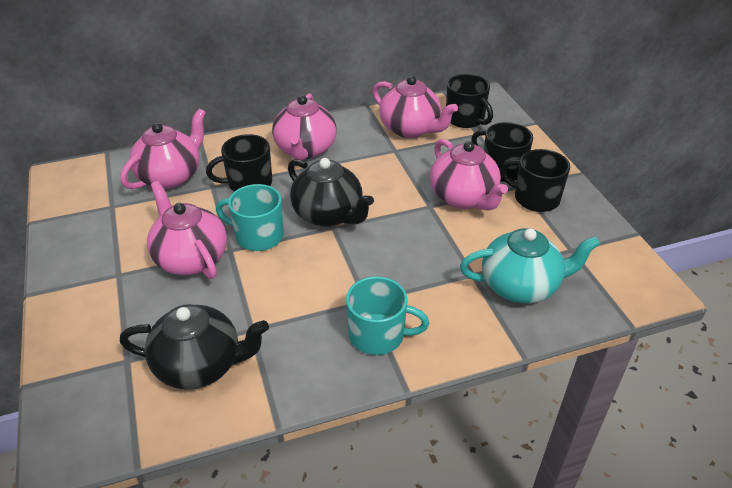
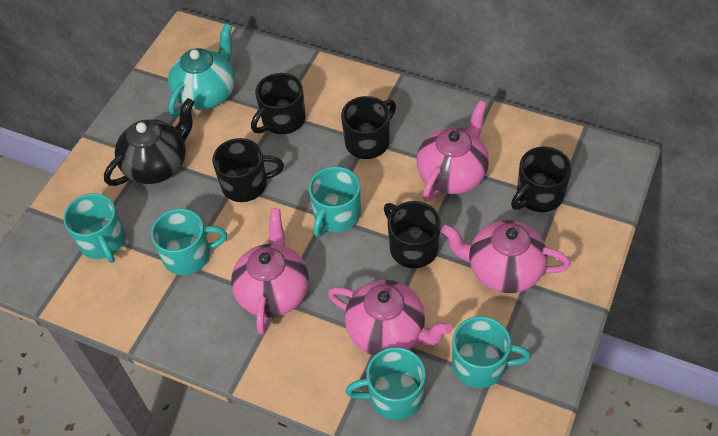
black mug: [206,134,272,192] [446,74,493,128] [471,122,533,182] [500,149,570,212] = 4 -> [212,138,284,202] [251,73,305,134] [341,96,396,159] [384,201,441,268] [511,147,572,212] = 5
black teapot: [120,304,269,390] [288,158,374,227] = 2 -> [104,98,195,186] = 1
pink teapot: [120,108,206,189] [147,181,227,279] [272,93,337,160] [372,76,458,138] [430,139,508,211] = 5 -> [231,209,309,335] [328,280,452,356] [417,100,489,202] [441,220,571,293] = 4
turquoise mug: [216,184,284,251] [346,276,429,355] = 2 -> [63,193,125,263] [151,208,227,275] [309,166,361,237] [346,347,425,420] [452,316,531,388] = 5

